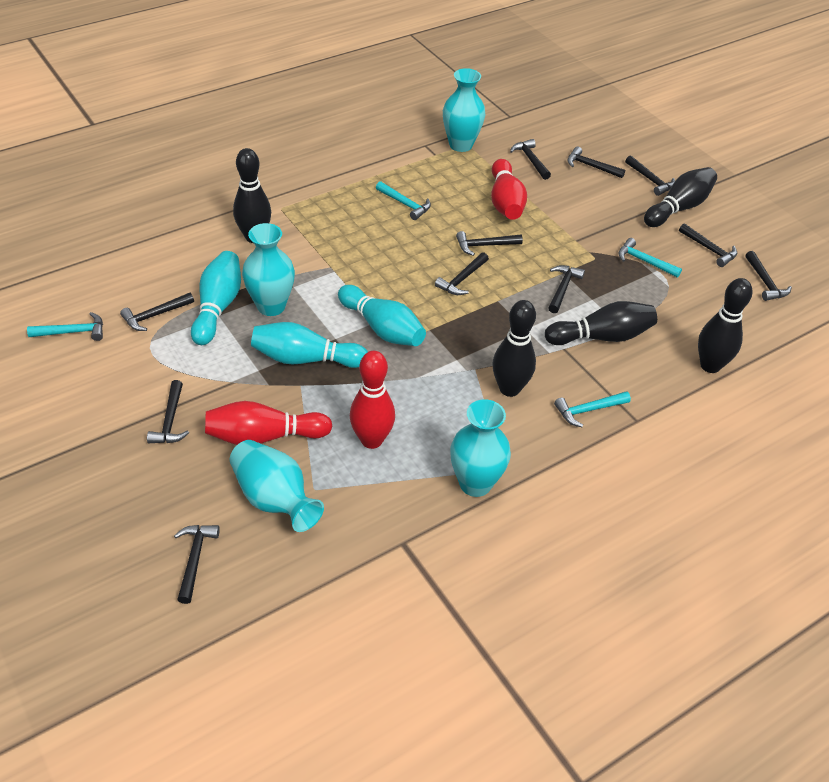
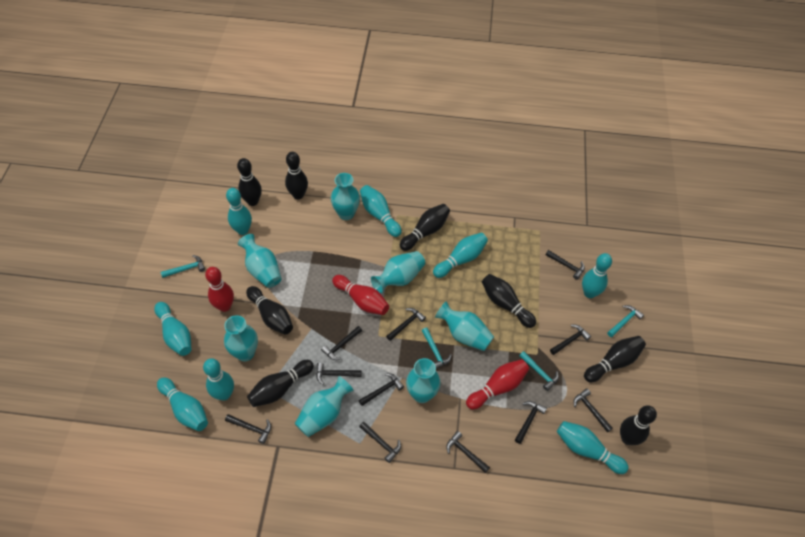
black bowling pin: [233,148,271,243] [492,300,536,397] [545,301,657,345] [644,167,717,227] [698,278,753,373] = 5 -> [237,158,262,206] [246,286,293,335] [247,360,314,407] [285,152,308,199] [400,204,450,251] [482,274,536,328] [584,336,646,382] [620,405,657,445] = 8
turquoise bowling pin: [191,251,241,345] [251,322,368,368] [338,285,426,346] = 3 -> [154,302,191,356] [157,377,208,431] [203,358,234,400] [226,188,252,235] [360,185,402,237] [433,233,488,278] [557,421,629,474] [582,253,612,298] = 8
turquoise vase: [230,440,324,532] [242,223,295,316] [443,68,485,152] [450,399,511,497] = 4 -> [224,315,258,361] [238,234,281,288] [295,376,354,437] [331,173,360,220] [371,251,425,293] [406,358,441,403] [435,301,494,351] = 7

